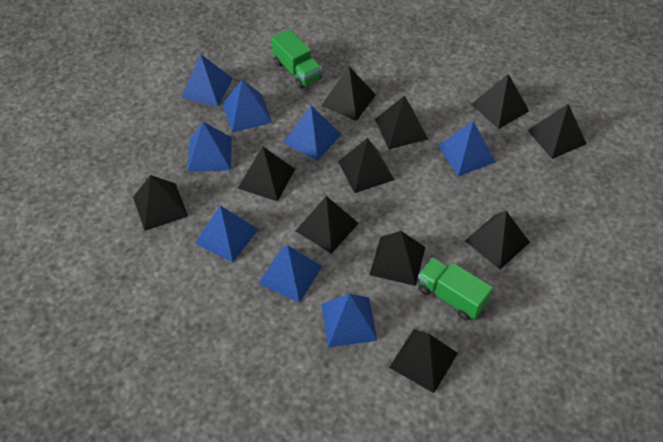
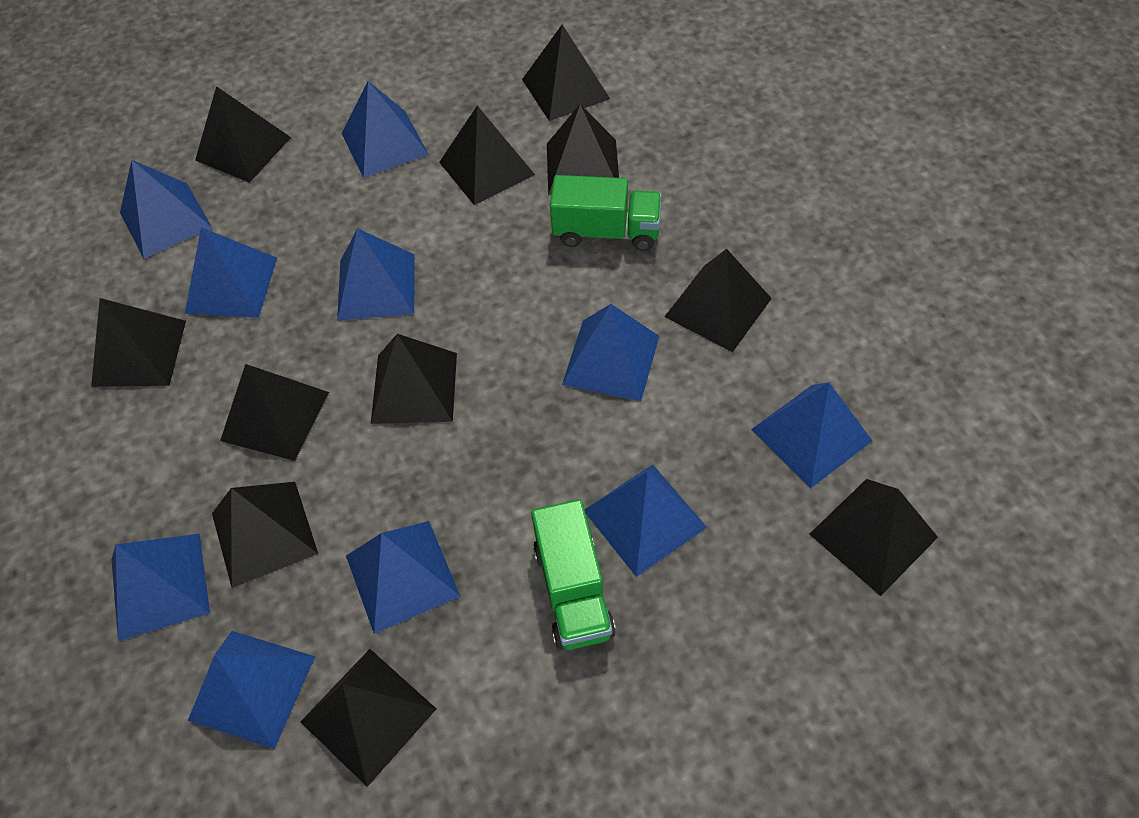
blue pyramid: [181,54,233,106] [188,122,232,172] [195,205,258,263] [222,79,272,133] [258,245,322,303] [283,106,341,161] [321,294,378,347] [438,121,496,176] = 8 -> [111,534,210,641] [120,160,212,259] [185,227,277,318] [188,631,315,749] [337,228,415,321] [342,81,429,178] [346,521,460,634] [562,304,659,401] [585,464,707,577] [751,382,872,488] = 10

